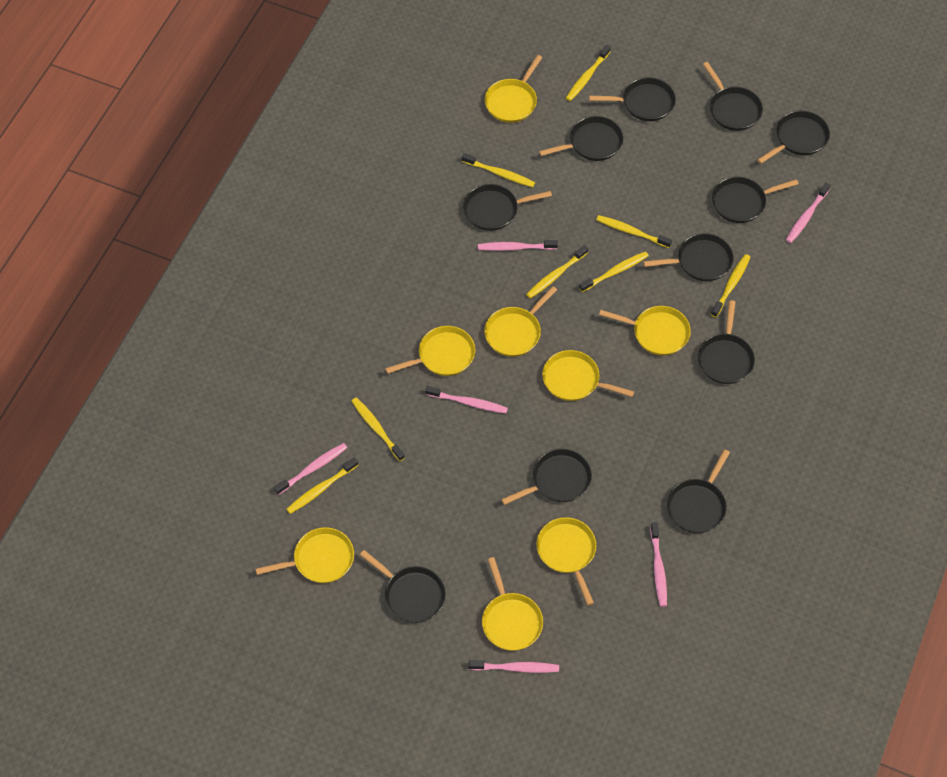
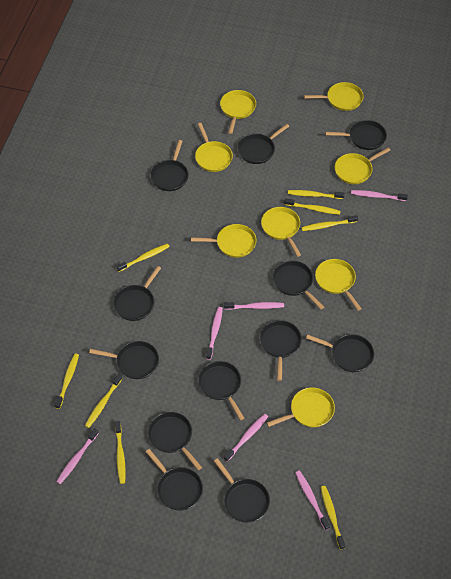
black pan: [360,550,446,623] [463,184,552,231] [501,449,592,505] [539,116,623,161] [589,77,676,121] [643,233,733,281] [667,449,730,533] [698,300,755,384] [703,62,763,131] [712,177,798,223] [757,111,830,164] = 11 -> [89,341,159,379] [113,266,161,321] [146,449,203,511] [148,412,202,470] [151,140,189,191] [198,361,244,420] [214,458,270,523] [238,124,289,164] [260,320,302,381] [273,261,324,309] [306,334,374,372] [326,120,387,150] = 12

